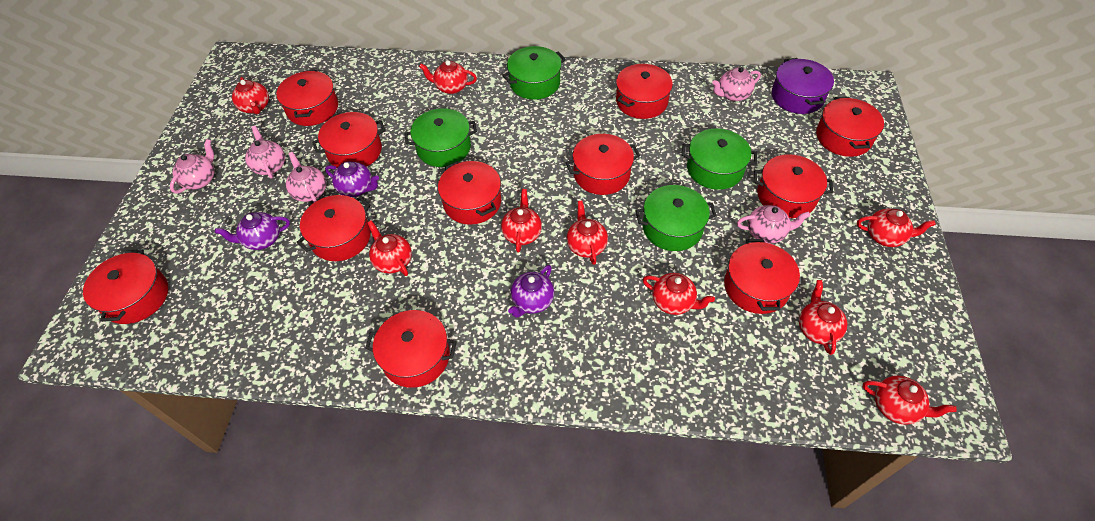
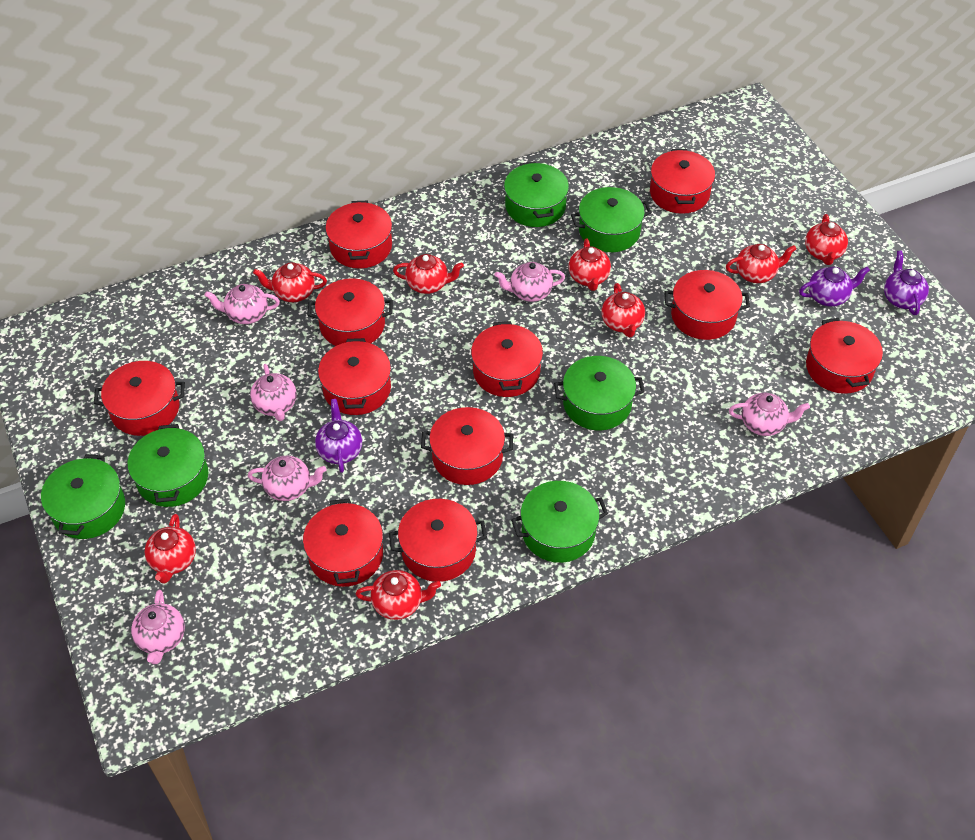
green pot: [404,108,477,167] [502,46,566,100] [635,185,717,251] [682,128,757,190] = 4 -> [41,454,125,539] [127,424,208,507] [504,161,569,227] [511,481,608,563] [554,356,644,430] [571,187,652,252] = 6
pink teapot: [170,139,215,193] [245,126,285,179] [286,152,326,203] [712,67,761,101] [737,205,810,243] = 5 -> [131,590,185,664] [204,284,280,324] [248,456,326,501] [250,364,297,421] [494,262,565,302] [729,393,810,436] = 6
purple pot: [772,58,834,114] = 1 -> none = 0
red teapot: [232,77,269,114] [367,220,412,276] [419,60,477,94] [501,189,542,253] [567,201,608,265] [643,273,715,315] [799,280,848,355] [857,209,936,247] [863,376,957,425] = 9 -> [144,514,196,583] [253,262,327,302] [356,570,441,620] [393,254,464,294] [569,238,611,291] [601,283,645,337] [726,244,797,283] [805,214,848,265] = 8

